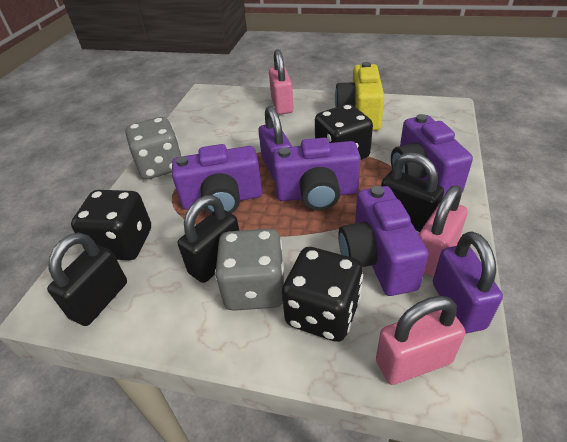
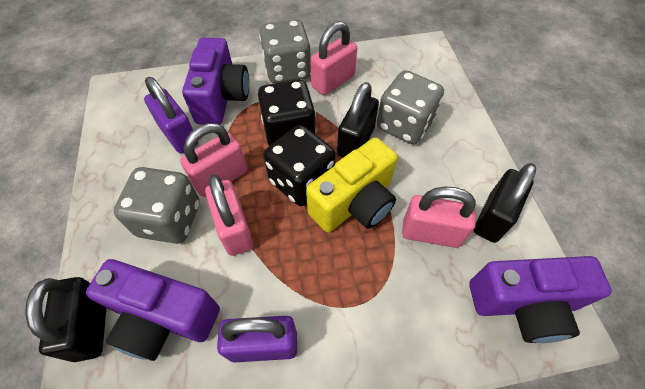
black dice: [71,190,151,260] [282,247,363,342] [315,104,373,160] = 3 -> [258,80,316,146] [264,125,336,206] = 2
grey dice: [125,117,182,179] [215,228,284,311] = 2 -> [113,167,200,244] [259,19,311,83] [377,70,444,144] = 3
pink padlock: [269,49,294,115] [376,296,466,385] [419,185,468,277] = 3 -> [180,123,247,197] [205,175,254,256] [310,21,357,95] [402,187,476,248] = 4
purple camera: [172,144,262,214] [273,137,361,210] [338,186,428,296] [391,114,473,197] = 4 -> [86,259,220,361] [182,38,249,125] [469,256,612,343] = 3

